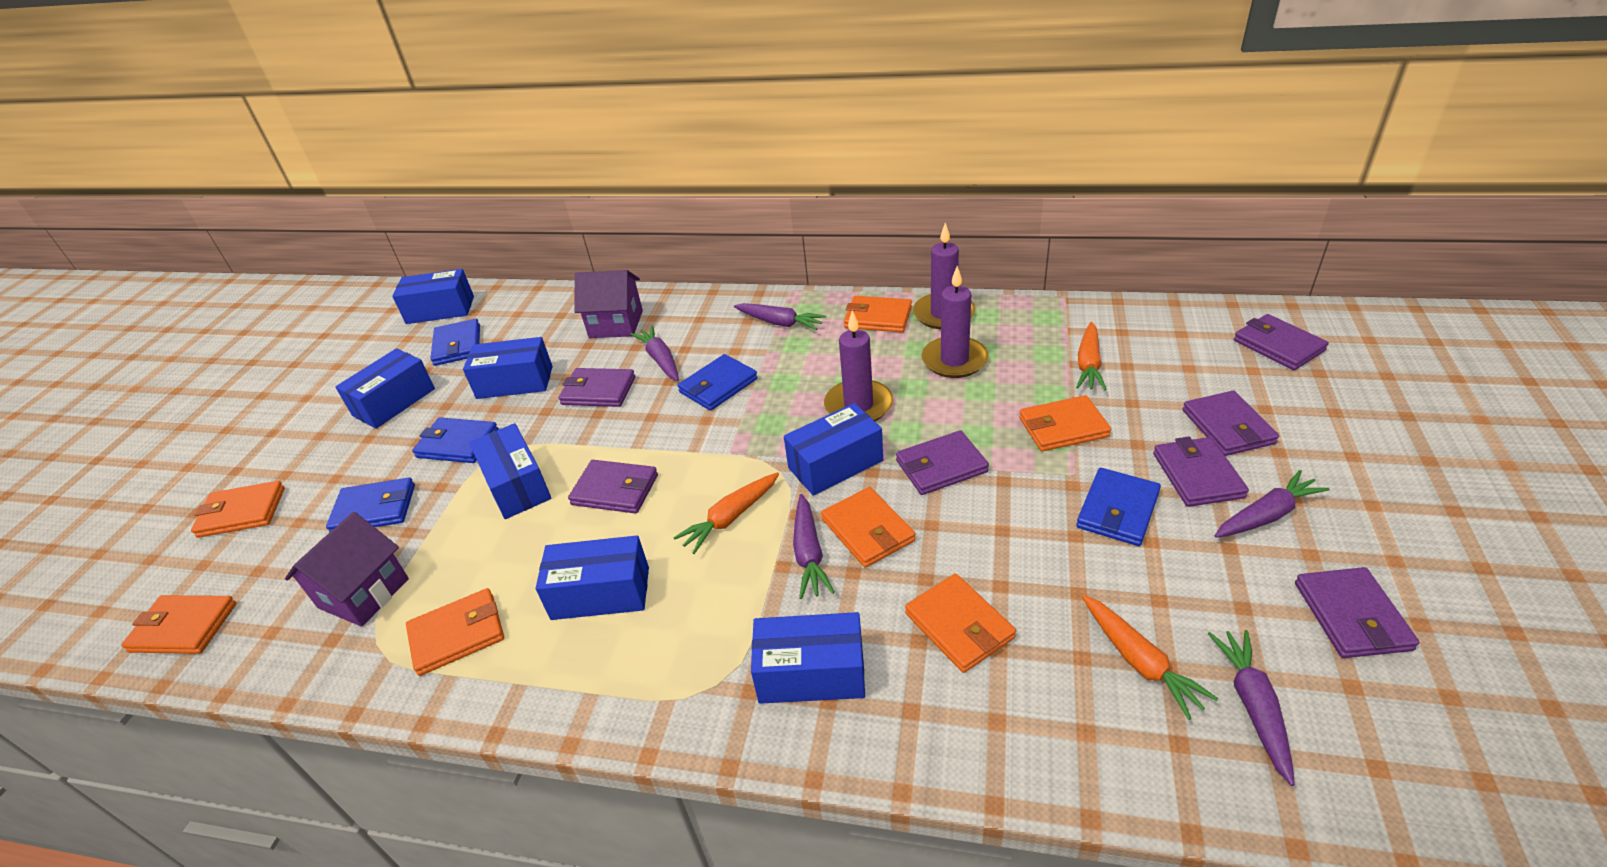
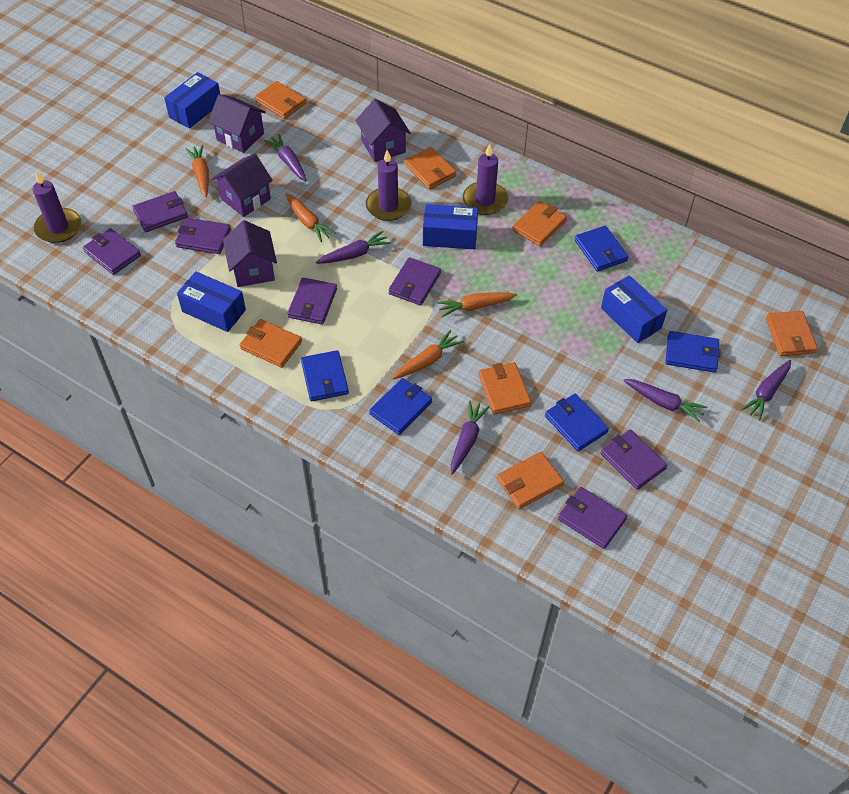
blue box: [335,348,435,429] [392,269,474,324] [463,337,553,399] [469,423,551,519] [536,536,649,620] [751,612,865,704] [784,403,883,495] = 7 -> [164,72,220,129] [177,271,246,332] [423,204,478,249] [601,275,667,343] = 4
orange carrot: [673,472,779,554] [1076,322,1107,390] [1082,595,1218,720] = 3 -> [185,145,209,197] [285,193,336,242] [392,330,464,380] [437,292,517,317] = 4
purple house: [285,512,409,627] [574,270,643,338] = 2 -> [208,94,266,153] [212,154,273,217] [223,220,277,287] [355,99,411,162] = 4

